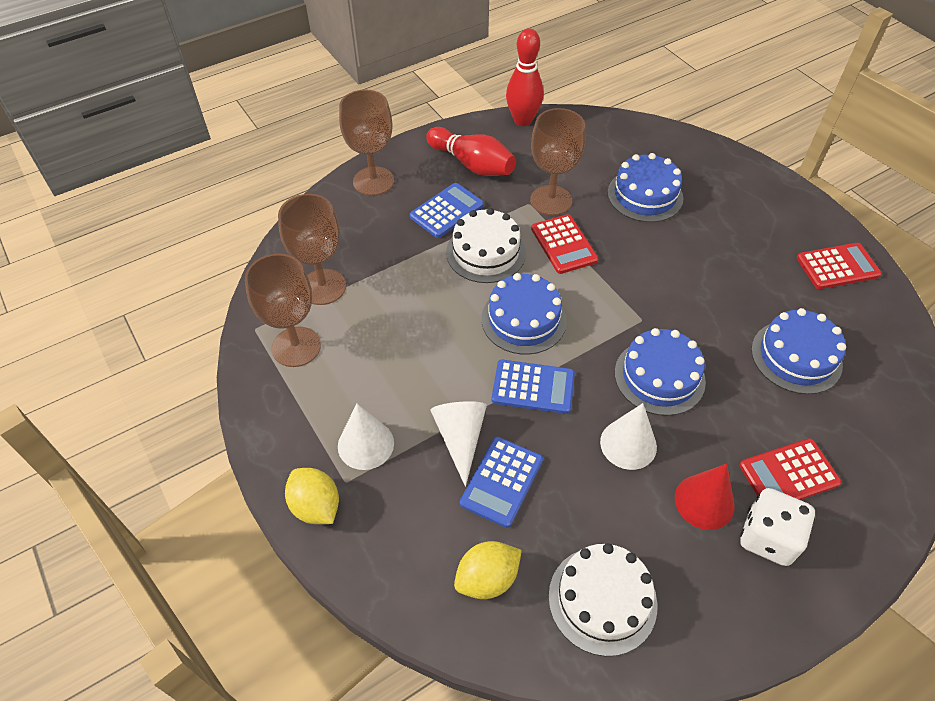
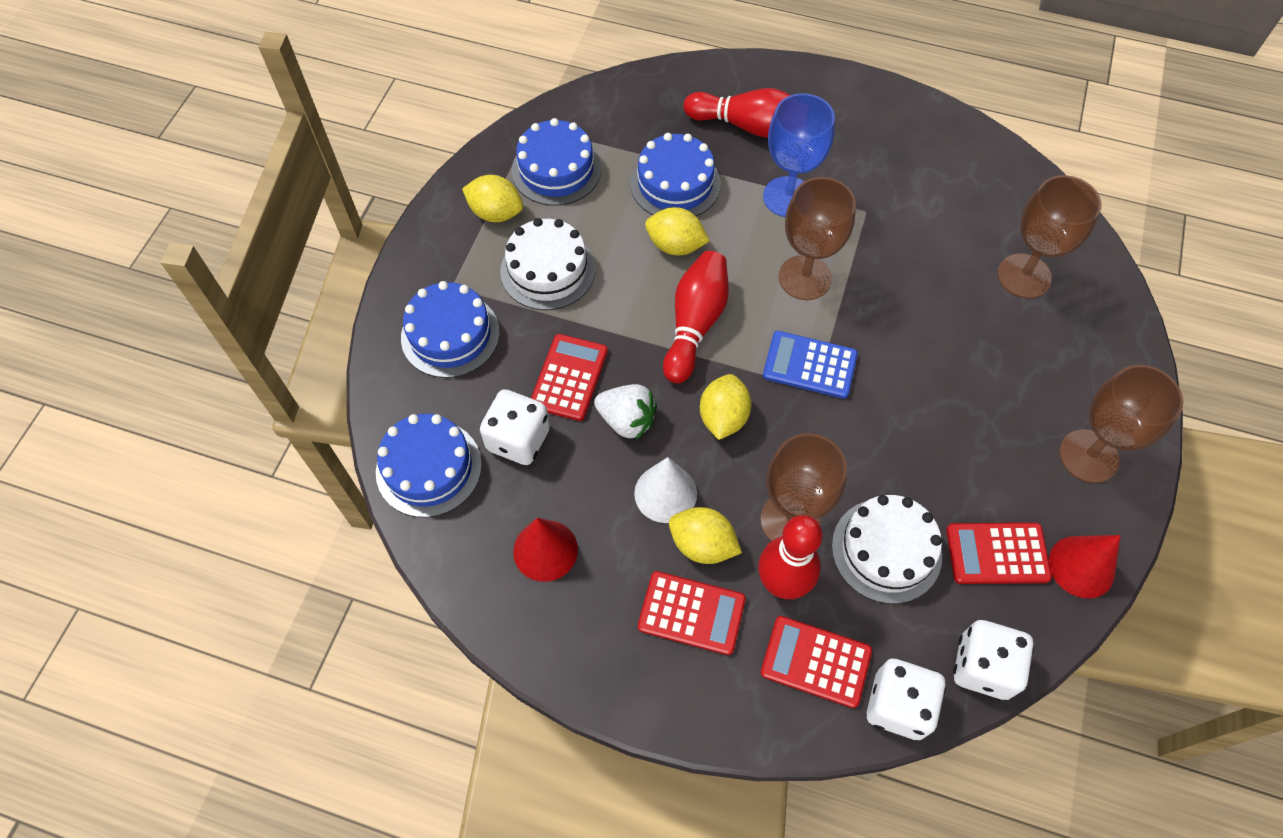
blue calculator: [410,183,484,238] [460,437,543,528] [492,360,575,414] = 3 -> [763,331,858,399] = 1
blue goblet: none = 0 -> [763,93,835,217] = 1
red bowling pin: [426,127,516,176] [506,28,544,126] = 2 -> [663,251,729,384] [683,88,790,138] [758,515,823,599] = 3
red calculator: [531,214,599,274] [739,438,841,500] [797,243,882,289] = 3 -> [531,334,608,421] [638,571,746,655] [761,616,872,708] [946,523,1052,584] = 4
red cone: [675,464,735,530] = 1 -> [513,518,578,582] [1049,535,1121,598] = 2
white cone: [338,404,394,470] [430,401,487,487] [600,403,657,470] = 3 -> [634,457,697,523] = 1
white dice: [740,488,815,566] = 1 -> [480,389,550,465] [866,659,946,740] [953,620,1034,700] = 3
white strawberry: none = 0 -> [594,384,657,440] = 1
yellow lemon: [285,468,339,524] [454,541,522,599] = 2 -> [462,175,523,222] [645,207,710,255] [669,507,742,564] [700,374,751,440] = 4

